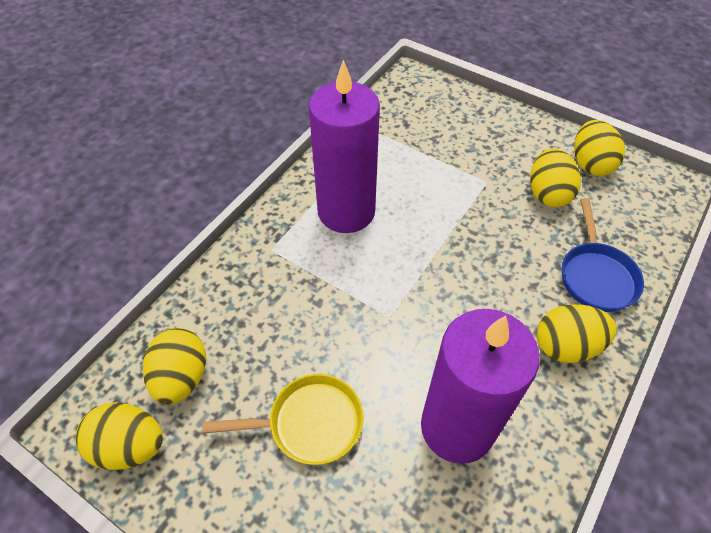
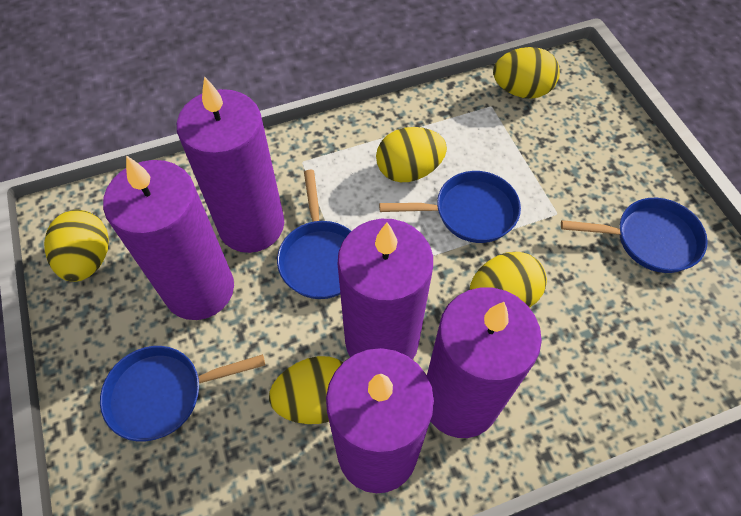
blue pan: [562,198,644,312] = 1 -> [100,346,265,442] [277,170,351,299] [379,171,521,243] [561,198,708,273] = 4
purple candle: [309,60,380,233] [421,309,540,464] = 2 -> [103,155,234,320] [177,76,284,253] [326,348,434,493] [338,219,433,360] [427,287,542,438] = 5
yellow pan: [202,374,364,465] = 1 -> none = 0

